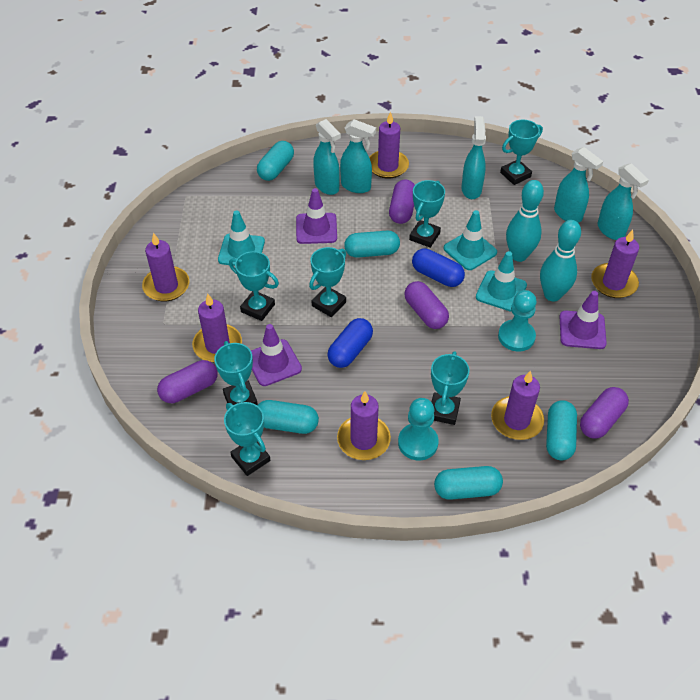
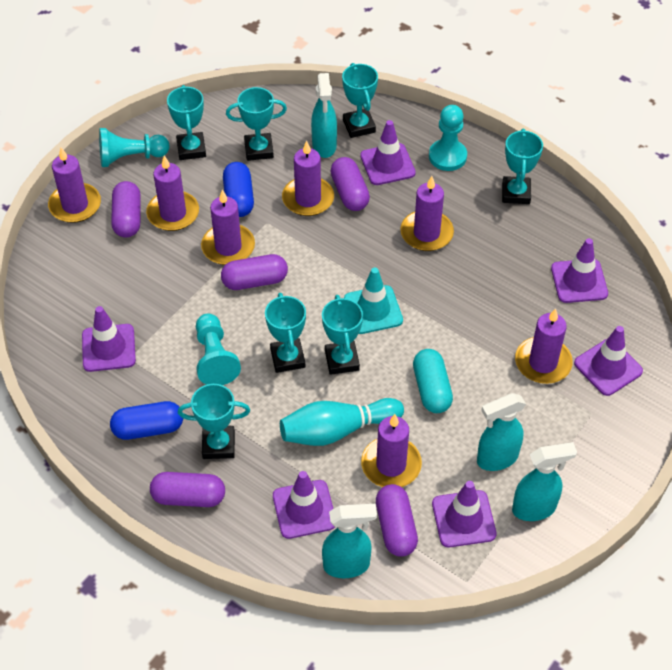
purple candle: [142,233,189,302] [192,294,242,362] [337,391,391,460] [369,111,409,179] [491,370,544,440] [591,230,639,298] = 6 -> [48,148,101,223] [146,156,199,231] [201,190,255,265] [282,141,334,216] [361,414,422,487] [400,176,454,251] [515,308,573,384] = 7
purple capsule: [157,360,218,403] [389,180,415,224] [404,281,449,329] [580,387,629,439] = 4 -> [111,181,141,238] [150,472,225,507] [221,254,288,290] [331,157,370,211] [376,484,418,556] = 5
purple traffic cone: [251,324,302,386] [296,188,337,244] [560,291,607,349] = 3 -> [82,306,136,372] [273,471,335,539] [360,120,416,185] [432,481,496,547] [551,238,608,303] [574,326,643,396] = 6
turquoise bowling pin: [506,180,544,262] [540,220,581,301] = 2 -> [280,398,404,446] = 1
turquoise capsule: [257,141,294,181] [257,400,319,434] [344,231,400,258] [434,466,503,500] [546,400,577,460] = 5 -> [413,349,453,413] = 1
turquoise pawn: [398,398,439,461] [498,290,537,352] = 2 -> [99,128,170,167] [196,313,241,385] [429,105,467,171] = 3
turquoise spray bottle: [313,119,341,195] [340,119,376,193] [461,116,486,199] [554,147,603,223] [598,163,649,240] = 5 -> [311,73,337,158] [322,504,377,578] [477,393,526,471] [512,442,577,521] = 4
turquoise traffic cone: [218,210,265,266] [444,210,497,270] [476,251,527,312] = 3 -> [344,267,403,334] = 1

